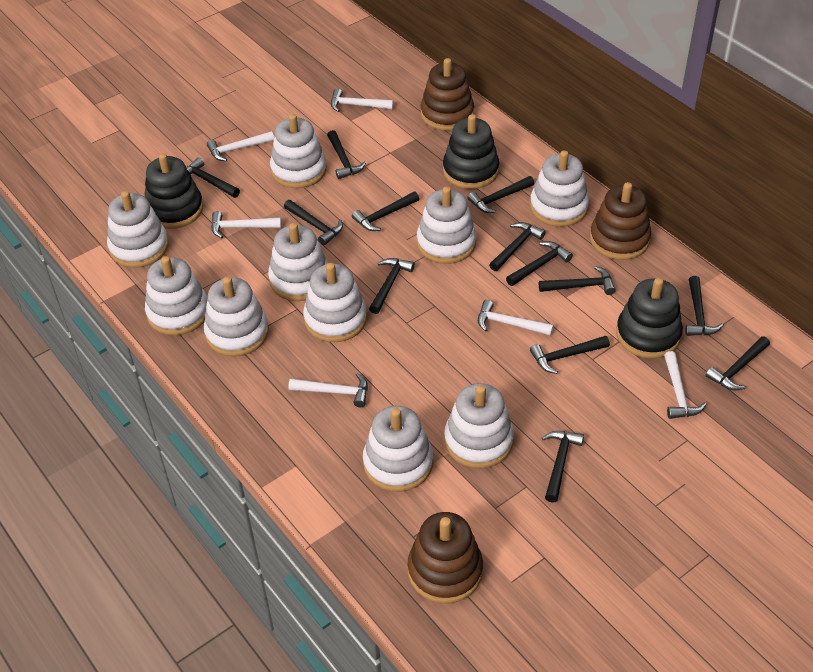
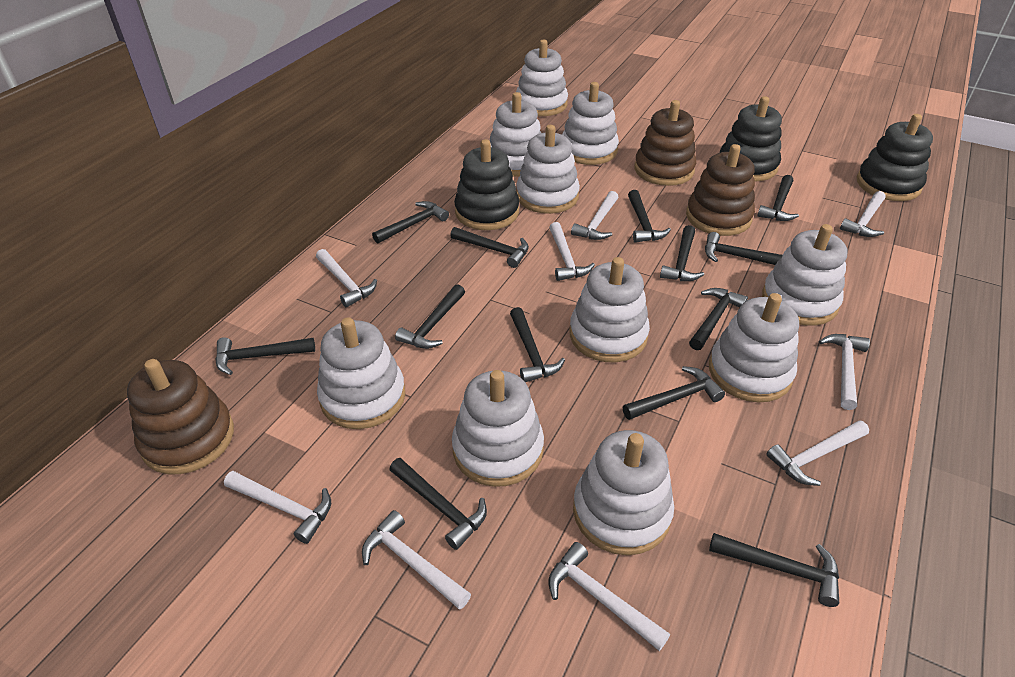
white hammer: [207,131,274,161] [211,211,281,238] [288,373,368,407] [331,88,394,112] [478,300,553,336] [664,351,706,419] = 6 -> [224,471,331,544] [316,249,377,307] [362,510,471,610] [549,222,595,281] [549,542,670,651] [571,191,618,240] [767,420,869,486] [819,334,870,410] [840,191,885,237] = 9

